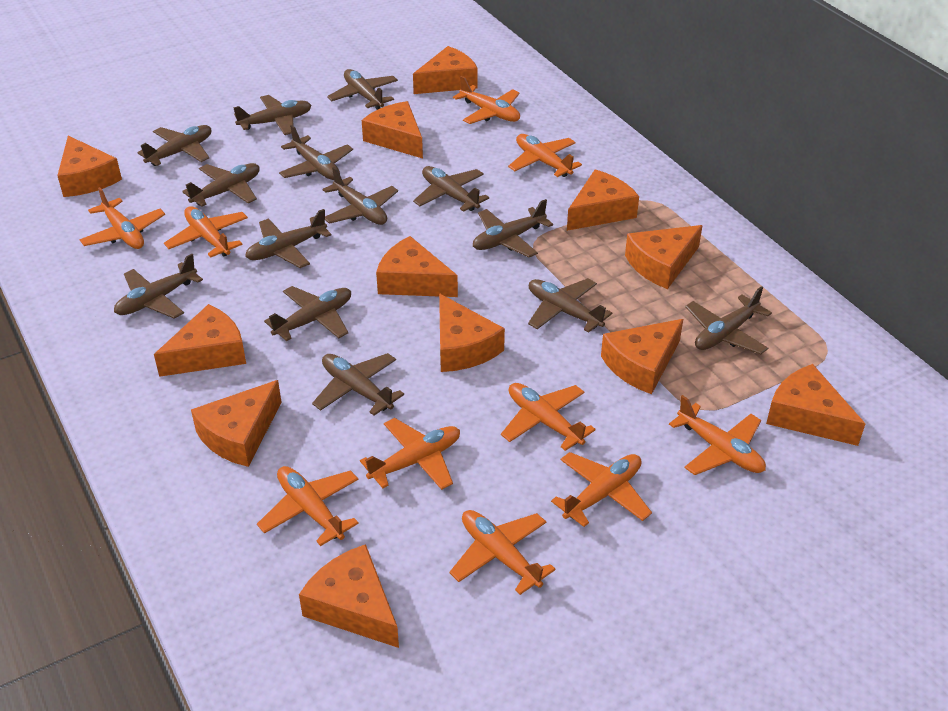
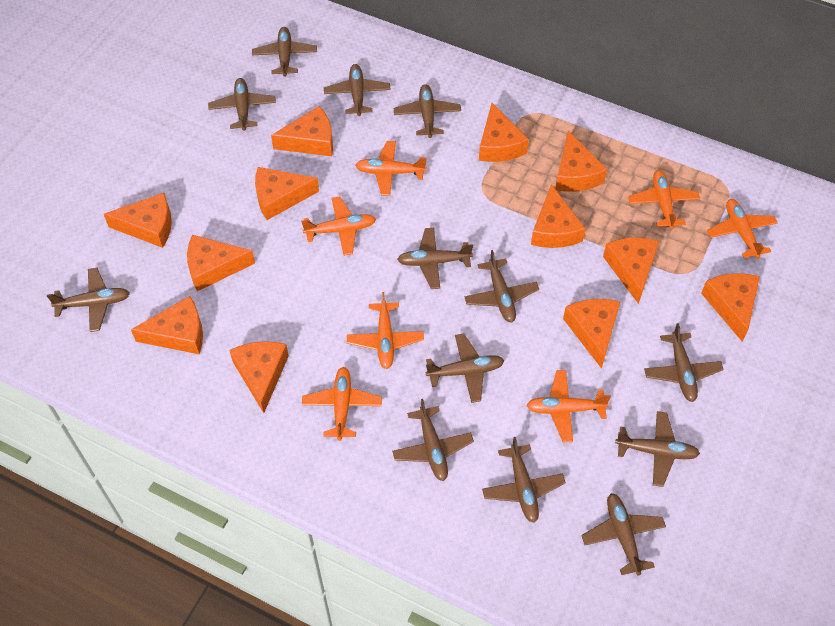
brown plane: [114,254,203,319] [137,125,211,166] [182,163,260,207] [233,95,311,135] [245,209,331,268] [264,286,351,341] [279,125,353,180] [312,353,404,416] [323,167,398,225] [327,69,398,110] [413,166,489,212] [473,199,553,257] [528,278,612,333] [685,286,772,355] = 14 -> [47,268,130,332] [208,78,276,131] [252,27,317,77] [324,64,391,116] [392,399,474,481] [394,84,461,138] [397,228,473,289] [426,334,504,403] [464,250,539,322] [482,437,566,523] [581,493,666,576] [615,411,700,487] [644,323,724,402] = 13
orange plane: [80,187,165,249] [164,206,248,258] [257,466,359,546] [360,418,460,490] [449,510,555,595] [453,76,520,124] [501,383,596,451] [508,134,582,177] [551,452,652,527] [669,395,766,475] = 10 -> [301,197,376,256] [302,367,382,441] [347,292,424,369] [355,141,427,196] [526,370,611,442] [628,170,700,229] [707,199,778,259] = 7

